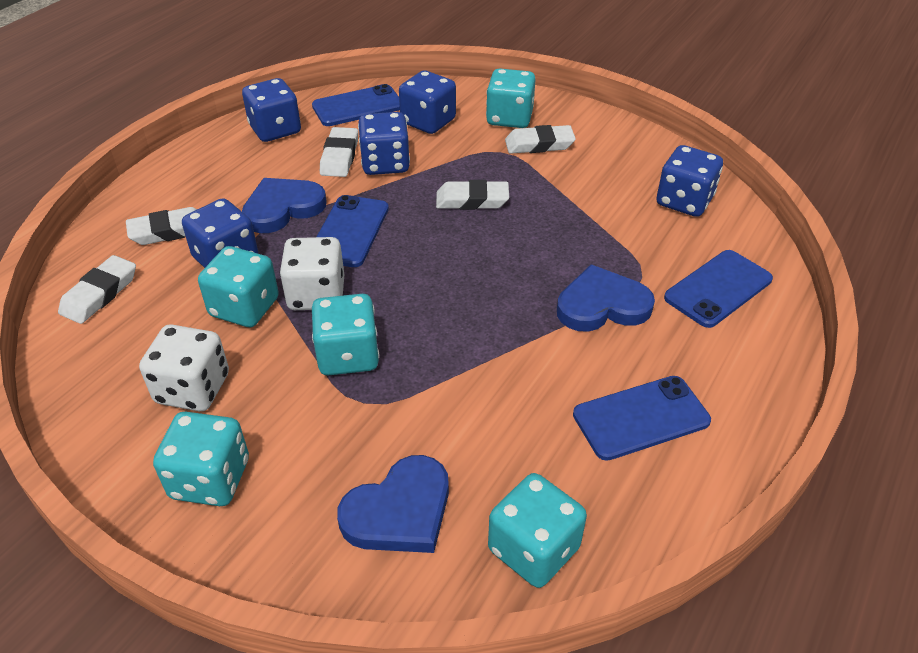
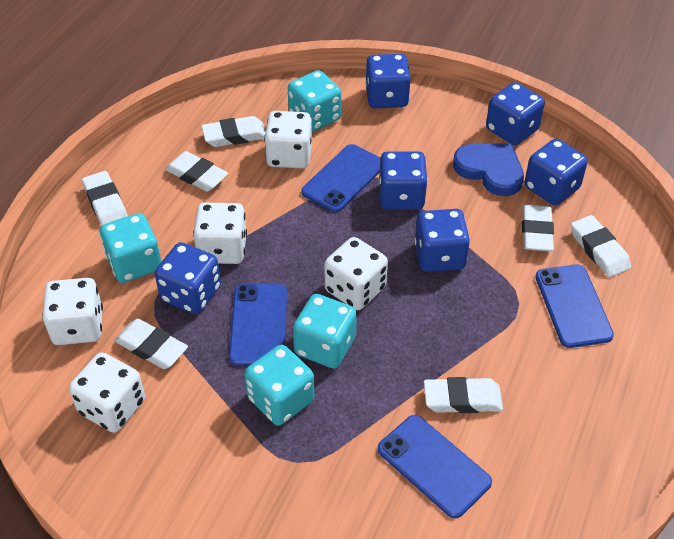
blue dice: [182,198,258,268] [242,78,301,142] [358,112,410,175] [399,70,456,134] [656,145,723,217] = 5 -> [155,242,221,314] [365,54,411,108] [378,151,428,210] [414,209,470,272] [486,82,545,145] [525,139,588,206] = 6
blue heart: [242,178,327,233] [337,455,449,553] [557,265,655,332] = 3 -> [453,143,524,196] = 1
turquoise dice: [153,412,249,506] [198,246,279,327] [312,294,379,375] [486,68,536,128] [488,473,587,588] = 5 -> [100,213,161,283] [244,345,315,426] [288,70,341,132] [293,294,357,369] = 4
white dice: [139,324,229,411] [280,237,344,310] = 2 -> [42,278,103,345] [69,352,145,433] [193,203,247,264] [264,111,312,169] [324,237,388,310] = 5
white eraser: [58,255,136,324] [126,207,197,245] [320,127,358,177] [436,180,509,210] [505,125,576,154] = 5 -> [82,171,128,226] [114,319,188,369] [165,151,228,192] [201,116,266,147] [424,377,503,413] [522,204,554,251] [571,215,631,277] = 7

